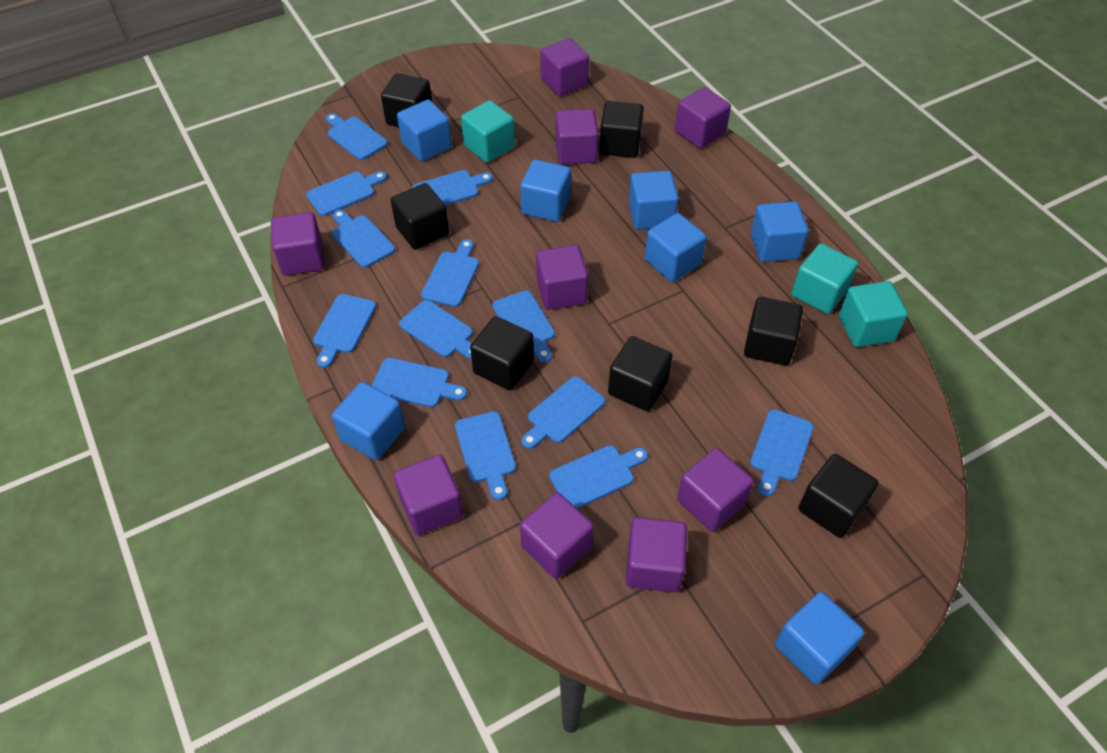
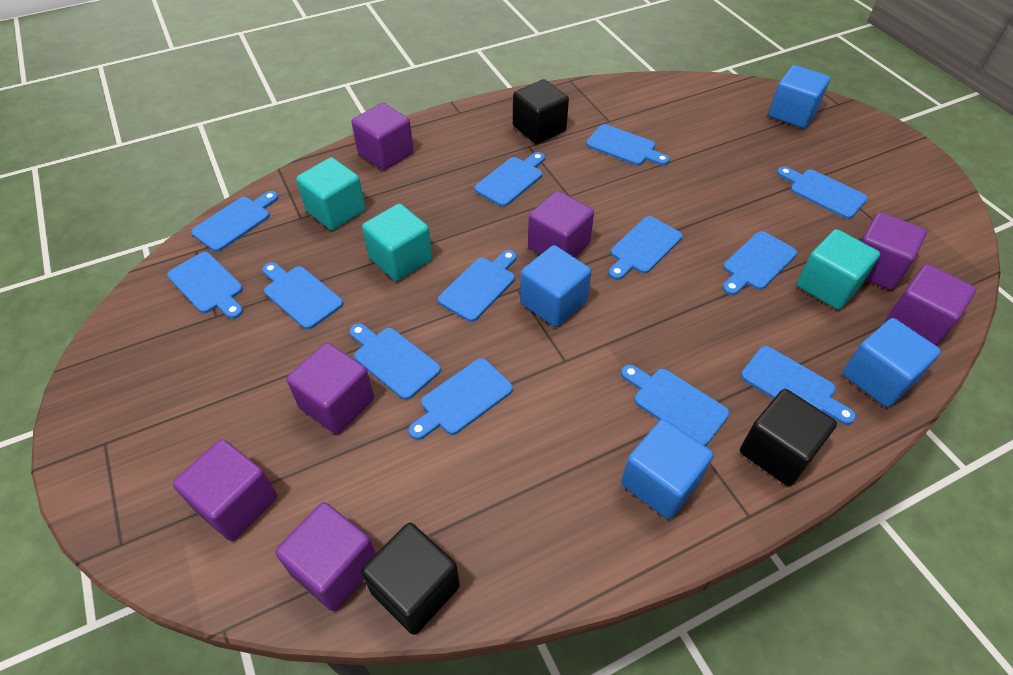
black cube: [381,73,432,127] [391,183,449,250] [470,316,534,390] [600,101,644,158] [608,336,672,411] [744,297,803,365] [798,454,879,538] = 7 -> [361,523,460,635] [513,79,569,144] [740,389,837,486] = 3
blue cube: [332,382,405,460] [397,99,452,162] [520,159,571,222] [629,171,679,230] [645,213,707,282] [751,201,808,262] [775,592,864,685] = 7 -> [520,245,592,327] [621,419,713,519] [768,65,830,128] [842,318,941,407] = 4
purple cube: [271,212,325,275] [394,455,463,535] [520,492,594,579] [536,245,588,310] [540,38,589,96] [555,109,599,165] [626,517,687,592] [675,87,731,149] [677,448,754,532] = 9 -> [173,439,277,541] [275,502,376,611] [287,343,374,434] [352,103,414,170] [528,191,594,258] [861,212,927,290] [885,264,976,346] = 7

